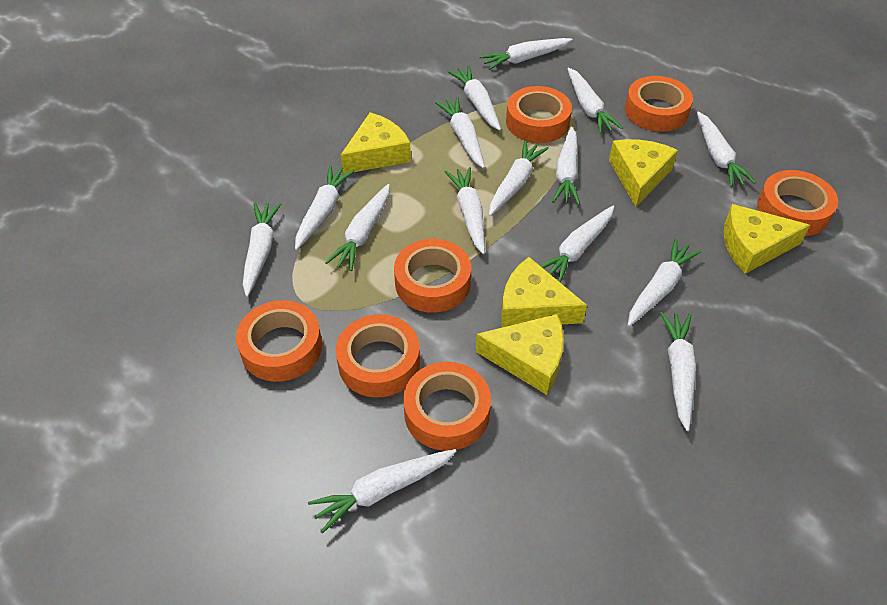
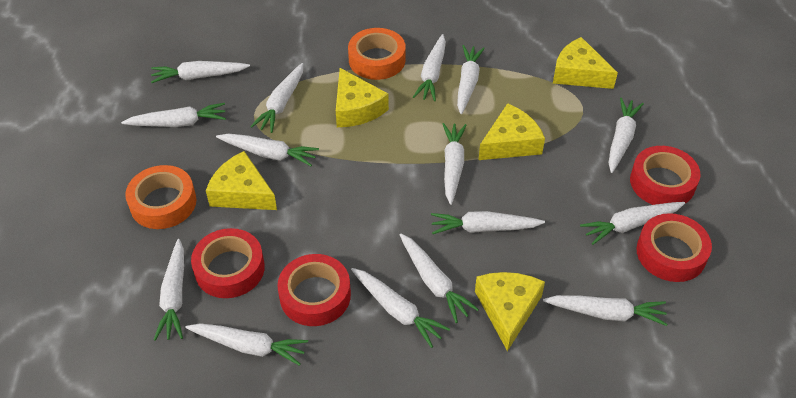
orange tape: [236,300,322,382] [336,314,420,398] [394,239,471,313] [403,362,491,451] [506,86,572,143] [625,76,693,132] [757,170,838,236] = 7 -> [125,165,196,229] [348,28,406,80] = 2
red tape: none = 0 -> [191,228,265,298] [277,254,351,326] [630,146,700,205] [636,213,712,282] = 4

